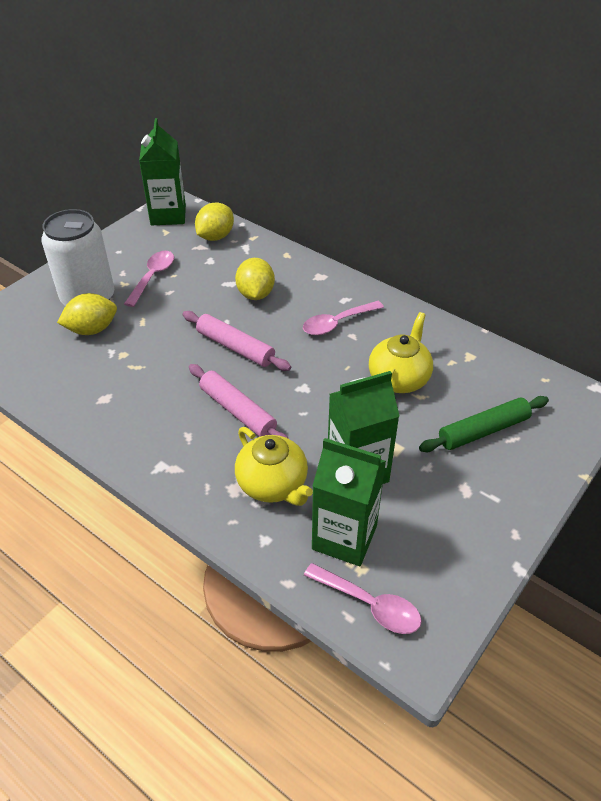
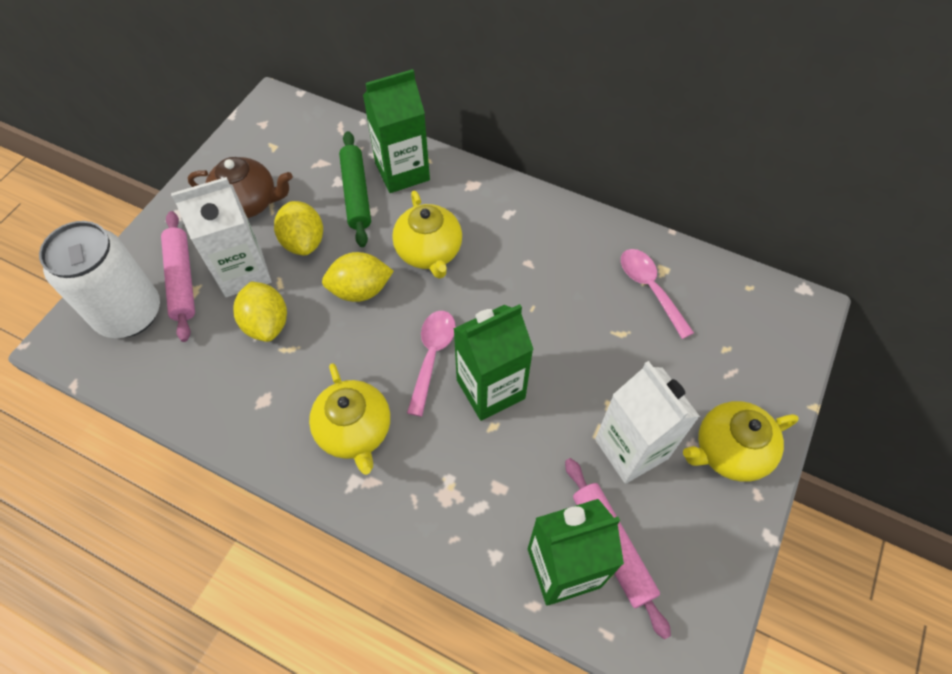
brown teapot: none = 0 -> [188,157,293,218] = 1
pink spoon: [124,251,174,307] [303,301,384,335] [304,563,422,634] = 3 -> [407,311,456,417] [621,249,694,339] = 2
white carton: none = 0 -> [171,177,271,297] [595,361,700,484] = 2
yellow teapot: [235,427,313,506] [369,312,433,393] = 2 -> [309,363,390,475] [392,191,462,279] [683,401,799,482] = 3

